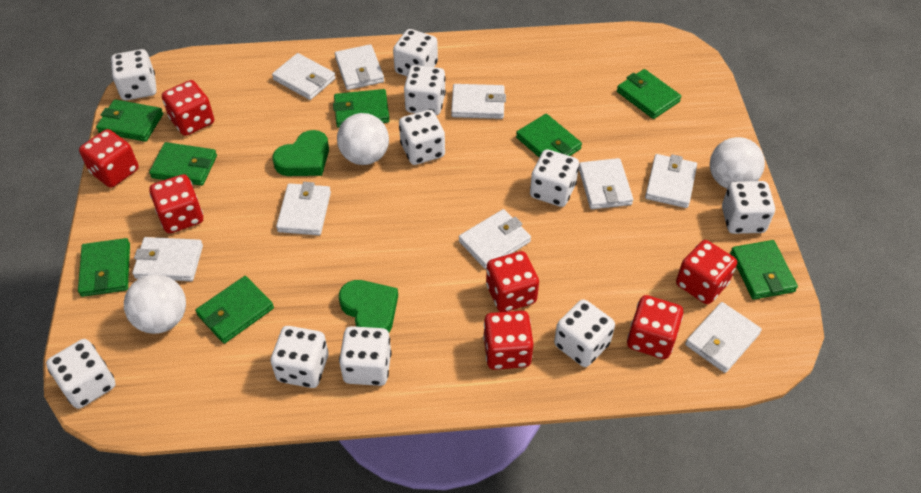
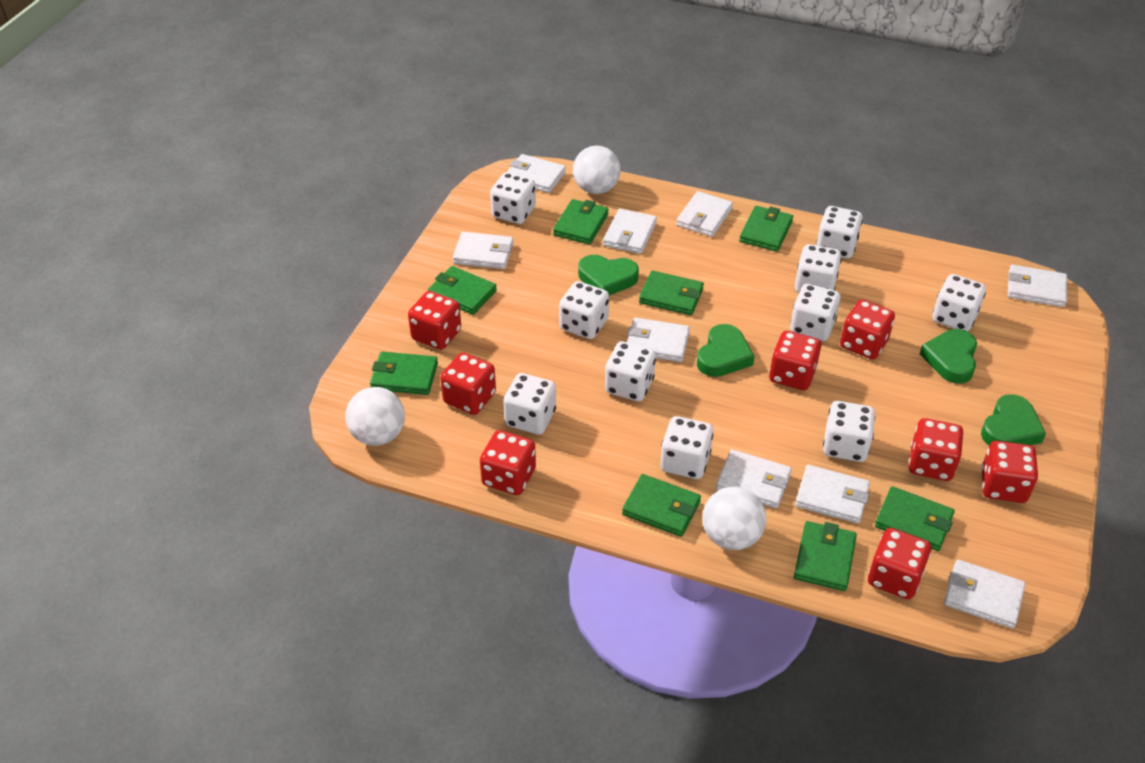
green heart: [272,130,329,176] [339,280,398,333] = 2 -> [578,255,639,296] [697,324,755,377] [920,329,977,384] [981,394,1046,446] = 4
red dice: [79,129,139,188] [149,174,203,233] [162,80,214,136] [483,310,534,370] [486,251,539,312] [627,295,683,359] [676,240,737,304] = 7 -> [408,291,461,350] [440,352,496,415] [480,430,536,495] [769,331,821,390] [840,299,895,359] [868,528,931,599] [909,418,964,481] [981,441,1038,503] = 8

